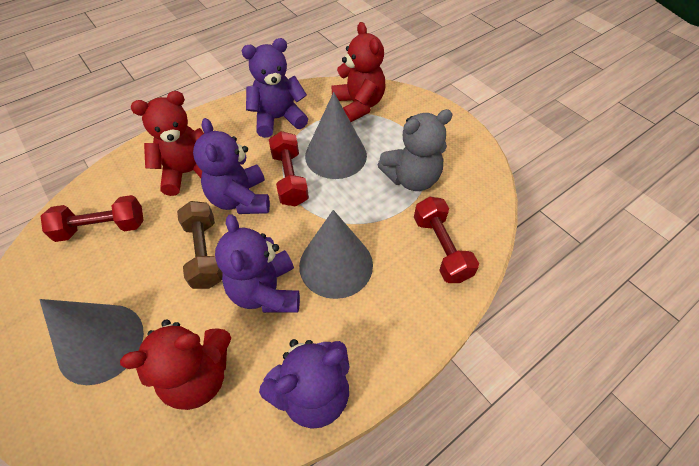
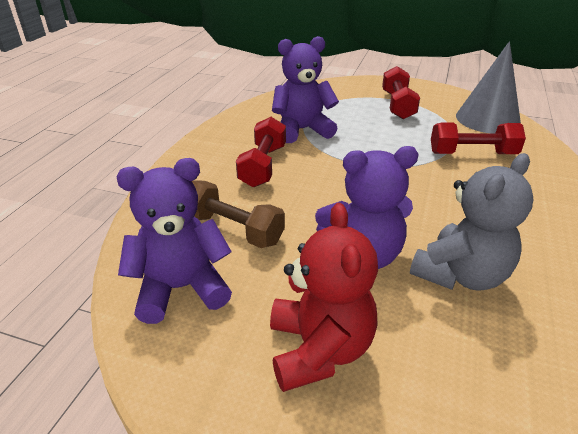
grey cone: [39,299,144,385] [299,210,373,299] [305,92,367,179] = 3 -> [456,41,521,134] = 1
purple teddy bear: [193,118,270,214] [215,214,300,313] [242,38,308,138] [259,339,350,429] = 4 -> [117,158,232,324] [272,36,339,143] [315,146,419,269] = 3
red teddy bear: [120,319,231,410] [131,91,204,196] [332,22,385,122] = 3 -> [270,203,378,392] = 1

